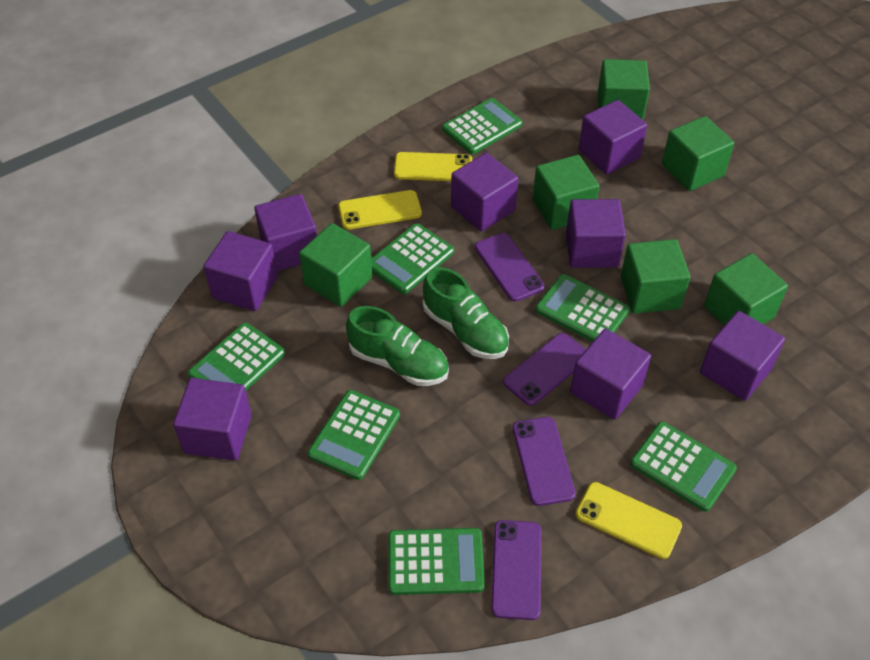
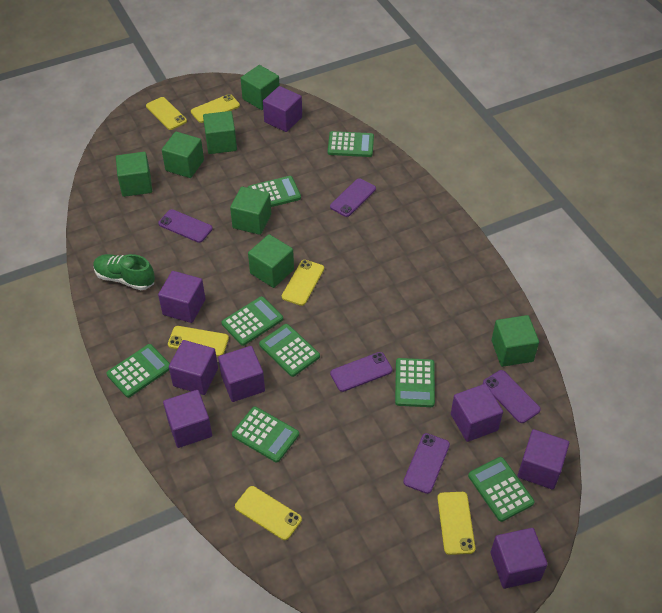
green calculator: [188,323,285,391] [308,390,400,480] [371,223,454,294] [388,528,485,595] [442,98,523,154] [535,274,630,342] [630,421,737,512] = 7 -> [106,344,170,398] [222,296,283,346] [232,406,299,462] [248,176,301,207] [259,324,320,377] [328,131,374,157] [395,358,435,407] [468,457,535,522] = 8
green cube: [299,223,372,307] [533,155,600,230] [597,59,650,120] [621,239,690,314] [662,116,734,191] [704,253,788,326] = 6 -> [116,152,152,197] [162,132,204,178] [203,111,237,154] [230,186,271,235] [241,65,280,110] [248,234,294,288] [491,315,539,367] = 7
green shoe: [346,306,449,386] [423,267,509,359] = 2 -> [93,254,155,290] = 1
purple phone: [475,233,545,302] [491,520,541,620] [503,333,586,406] [512,417,576,506] = 4 -> [158,209,213,243] [330,178,376,217] [330,352,392,392] [403,433,450,494] [483,370,541,423] = 5
yellow phone: [338,190,422,229] [394,152,472,181] [576,482,682,559] = 3 -> [146,97,187,130] [168,326,229,357] [191,94,240,123] [235,486,302,540] [282,260,324,306] [437,492,475,555] = 6

